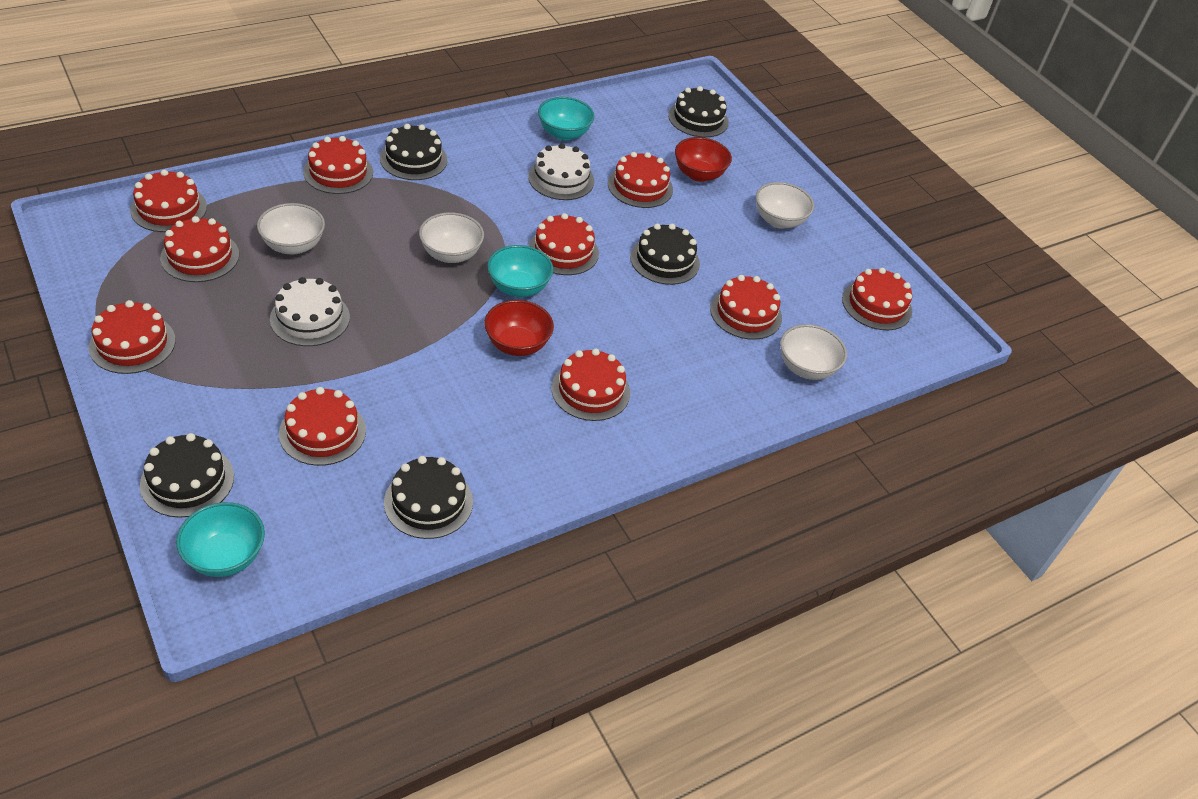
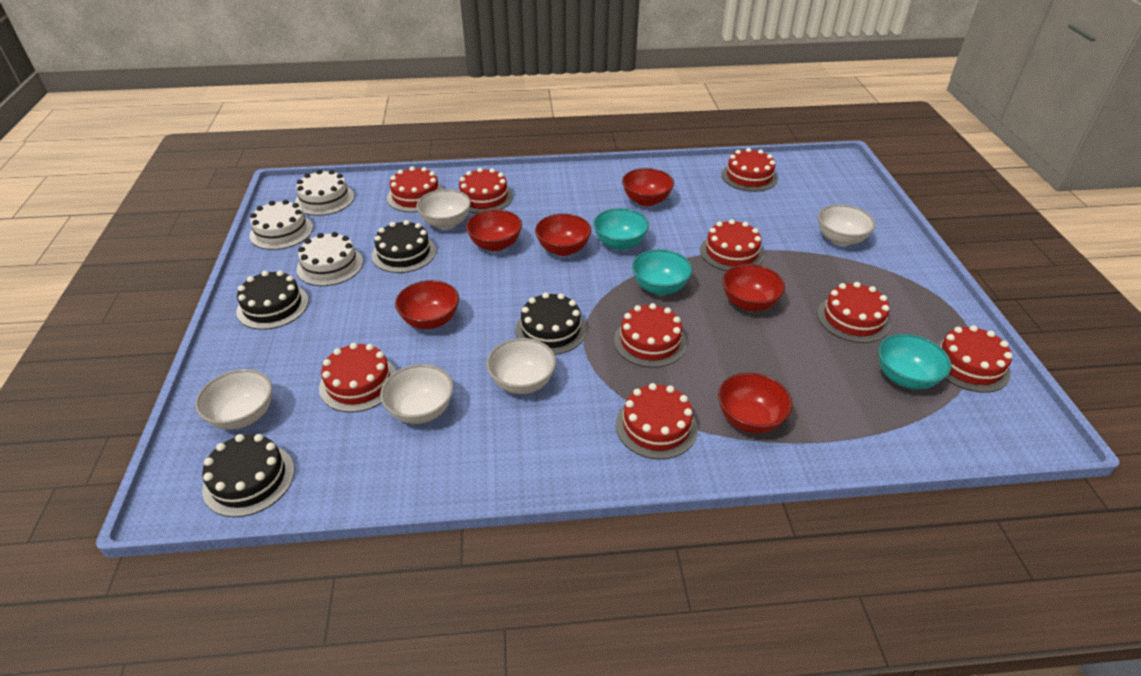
black cake: [140,433,234,518] [380,124,447,180] [384,456,473,539] [630,224,700,285] [668,86,729,138] = 5 -> [202,434,294,517] [236,270,309,330] [372,220,436,273] [515,292,587,355] = 4
red bowl: [484,300,554,356] [675,137,732,182] = 2 -> [395,280,459,329] [466,209,522,252] [535,214,591,256] [622,168,674,207] [718,373,793,433] [722,264,785,311] = 6
red cake: [89,300,176,374] [130,170,207,232] [160,216,239,282] [279,387,366,466] [303,136,373,194] [529,213,599,275] [551,349,630,421] [608,152,673,208] [710,275,782,340] [842,268,912,330] = 10 -> [319,343,396,412] [387,166,443,212] [459,168,513,213] [614,303,687,368] [616,383,698,459] [700,219,764,271] [722,148,778,192] [817,282,891,343] [936,325,1013,393] = 9
white bowl: [257,203,325,255] [419,212,484,263] [756,182,814,229] [780,324,847,380] = 4 -> [195,369,272,430] [380,364,454,424] [416,189,471,229] [486,338,556,394] [818,204,876,246] = 5
white cake: [270,277,350,346] [528,143,594,200] = 2 -> [249,200,313,250] [295,170,354,216] [297,232,363,286] = 3

